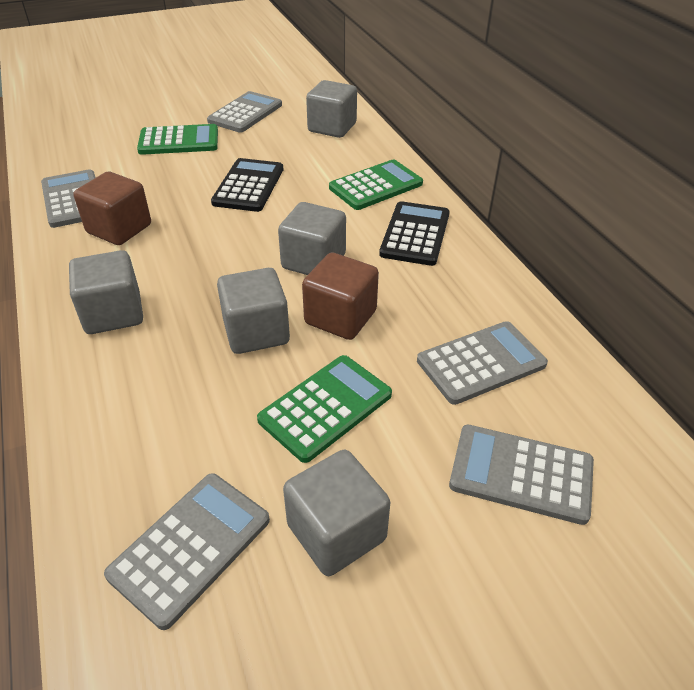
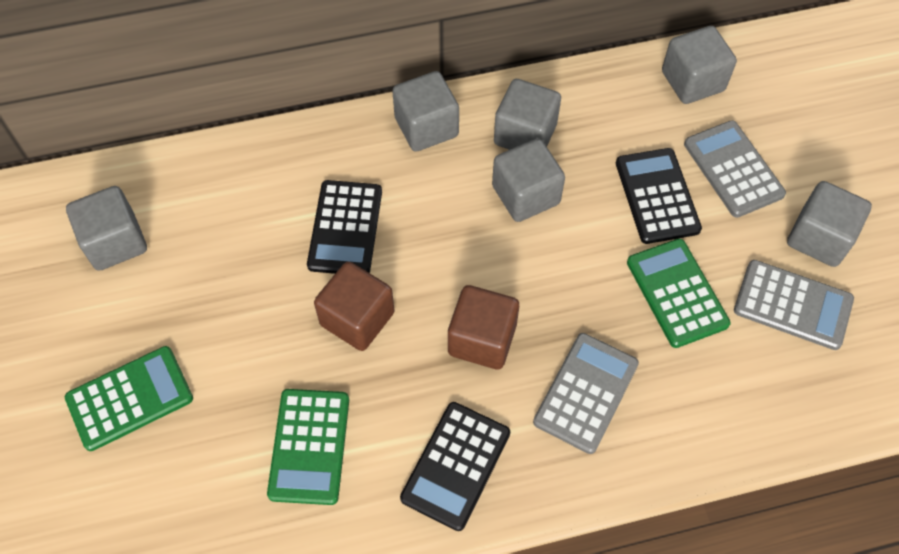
black calculator: [211,158,283,212] [379,201,450,266] = 2 -> [307,180,382,274] [400,402,510,531] [616,148,702,244] = 3
grey calculator: [41,169,96,228] [104,473,270,630] [207,91,282,133] [417,321,548,405] [449,424,594,525] = 5 -> [533,333,639,454] [684,120,786,218] [734,260,854,350] = 3
grey cube: [69,250,143,334] [217,268,290,354] [278,202,346,275] [283,450,390,576] [306,80,357,138] = 5 -> [66,186,147,271] [392,71,459,152] [492,139,565,222] [494,79,561,150] [662,26,737,104] [787,181,872,267] = 6

